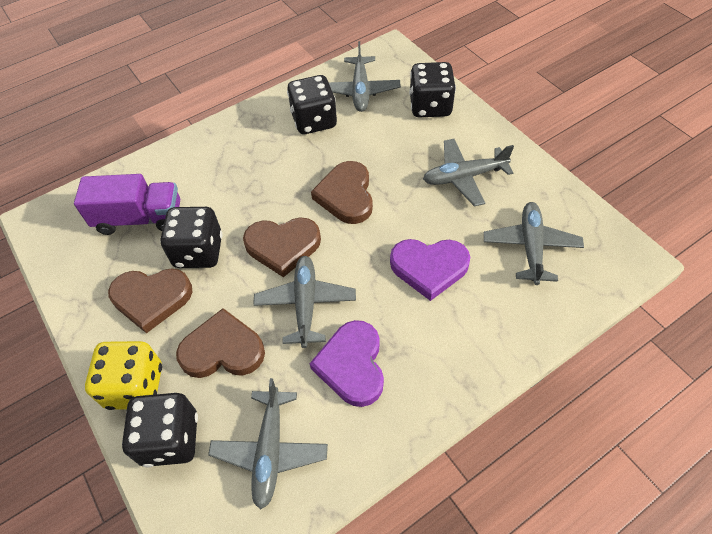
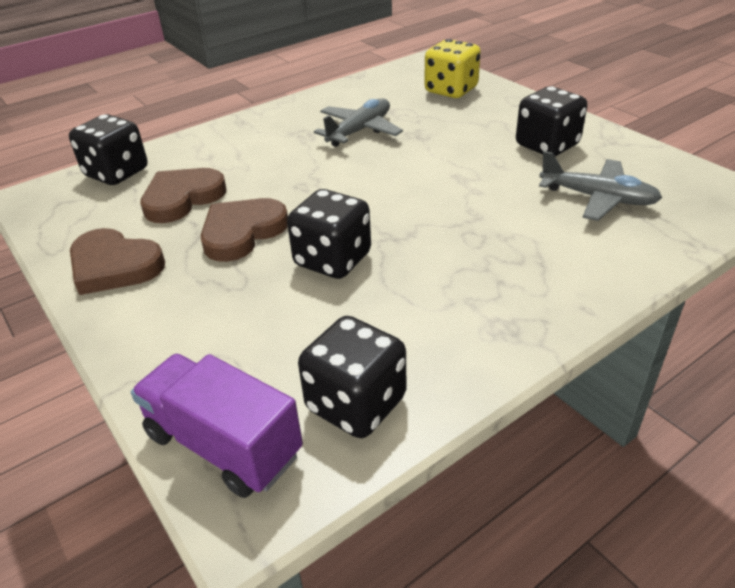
brown heart: [108,268,192,333] [176,308,265,378] [243,218,321,277] [311,161,373,224] = 4 -> [70,228,165,295] [140,168,227,223] [200,198,288,262] = 3
grey plane: [208,378,328,510] [253,256,356,348] [329,41,401,112] [423,139,514,207] [484,202,584,285] = 5 -> [314,99,403,147] [539,151,662,221] = 2
purple heart: [310,320,384,407] [390,239,470,301] = 2 -> none = 0

